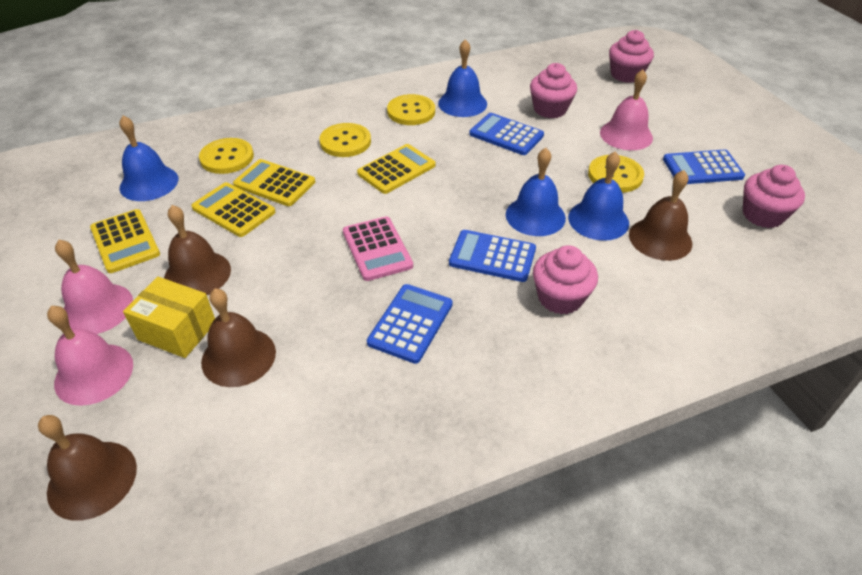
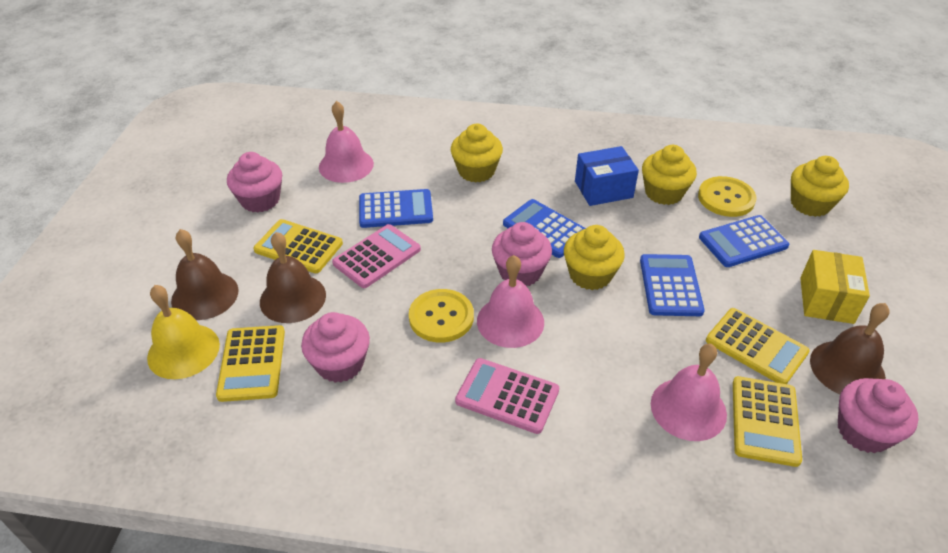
blue bell: [119,116,178,201] [438,39,487,117] [506,148,566,236] [568,151,629,241] = 4 -> none = 0
blue box: none = 0 -> [575,146,639,206] = 1
brown bell: [38,415,137,521] [164,205,231,295] [201,288,276,387] [629,170,692,261] = 4 -> [171,229,239,320] [260,232,326,323] [810,303,890,394] = 3
pink calculator: [343,217,413,281] = 1 -> [332,224,421,288] [455,358,559,434] = 2
yellow bell: none = 0 -> [147,285,220,379] = 1
yellow button: [199,138,254,174] [320,123,371,157] [387,94,435,125] [588,155,644,193] = 4 -> [409,289,474,343] [698,176,756,217] = 2
yellow cupcake: none = 0 -> [451,124,503,183] [564,225,625,290] [642,145,697,205] [791,156,849,217] = 4

